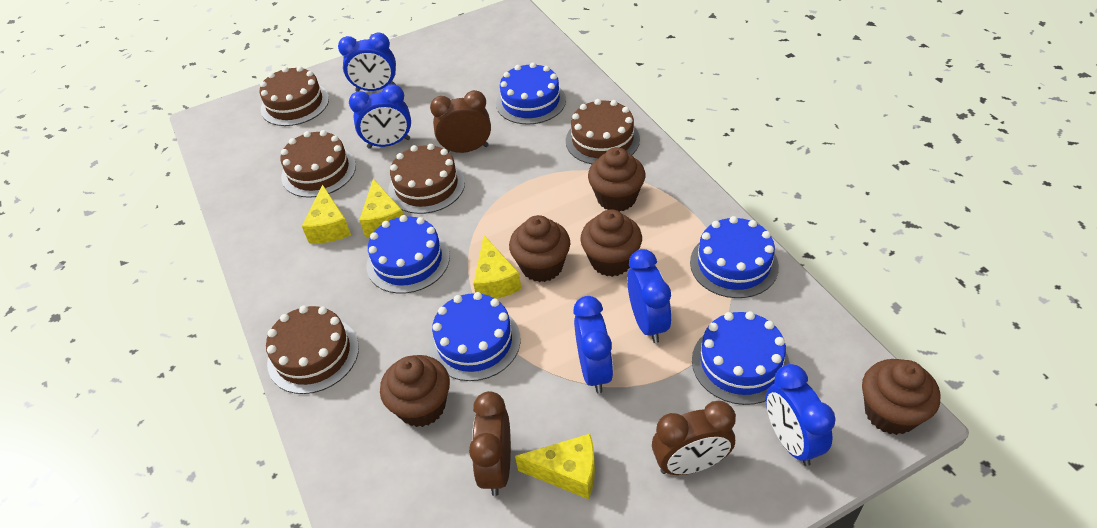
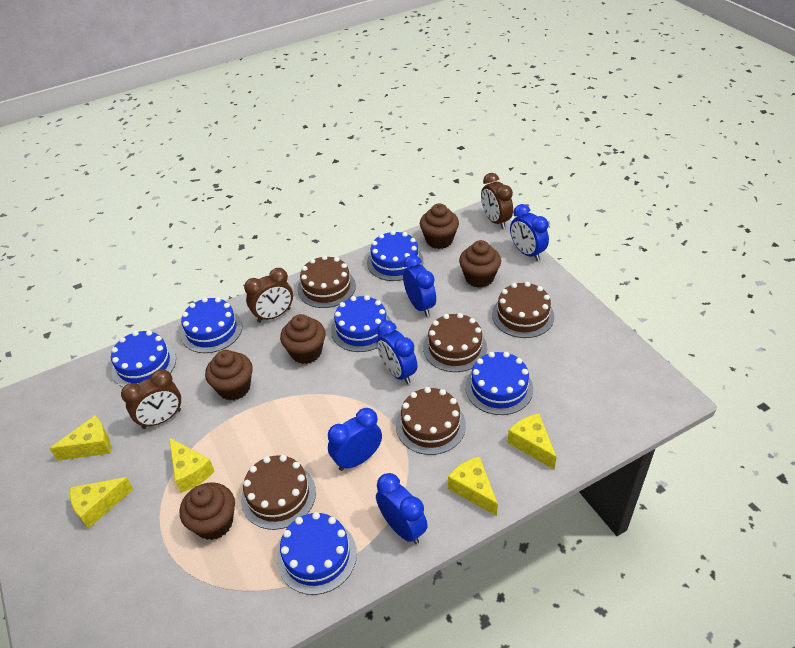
blue cake: [366,215,450,294] [429,292,521,381] [496,62,566,124] [690,216,779,298] [692,311,790,405] = 5 -> [111,330,176,387] [181,297,243,353] [277,512,357,595] [331,295,392,352] [367,231,423,281] [465,352,533,415] = 6
yellow cheese: [302,184,351,243] [359,179,403,237] [473,236,521,299] [515,434,595,499] = 4 -> [49,415,111,461] [70,477,133,529] [169,438,215,493] [448,457,498,516] [507,413,557,469] = 5

